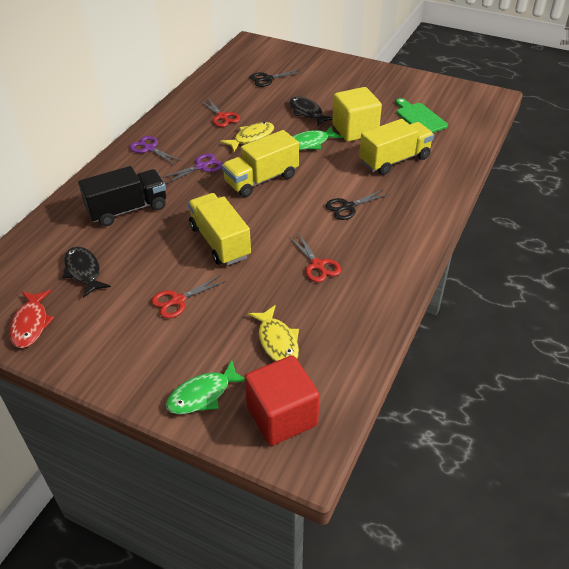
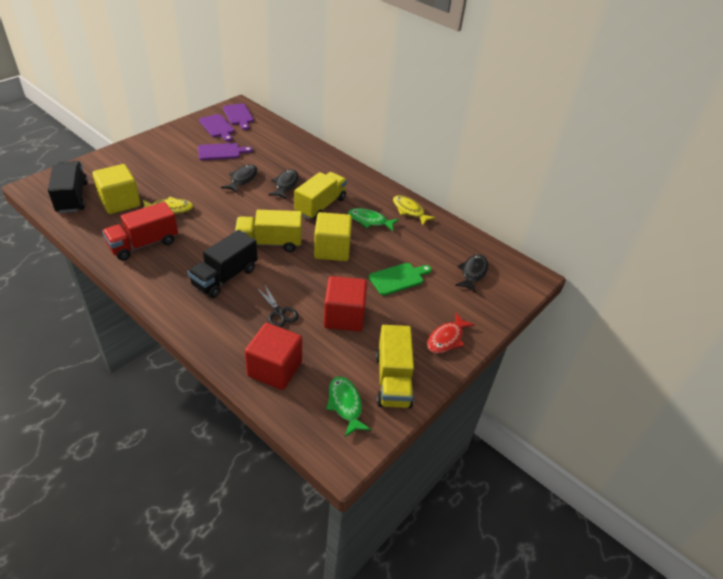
black fish: [62,247,111,298] [289,96,333,126] = 2 -> [221,164,258,193] [268,169,299,199] [455,254,488,293] = 3
black scissors: [250,69,303,87] [326,189,389,220] = 2 -> [256,284,299,328] = 1
black truck: [78,166,166,226] = 1 -> [48,161,88,213] [188,230,258,298] = 2
purple cutting board: none = 0 -> [198,143,253,160] [199,114,235,142] [223,103,254,130] = 3
purple scissors: [129,136,181,165] [161,153,223,184] = 2 -> none = 0
red cube: [244,355,320,446] = 1 -> [245,323,302,390] [324,276,367,332] = 2
red scissors: [151,275,226,319] [201,99,240,127] [289,233,341,282] = 3 -> none = 0
red truck: none = 0 -> [102,202,178,261] = 1
yellow cube: [332,87,382,142] = 1 -> [93,164,141,214] [314,212,352,261] = 2

